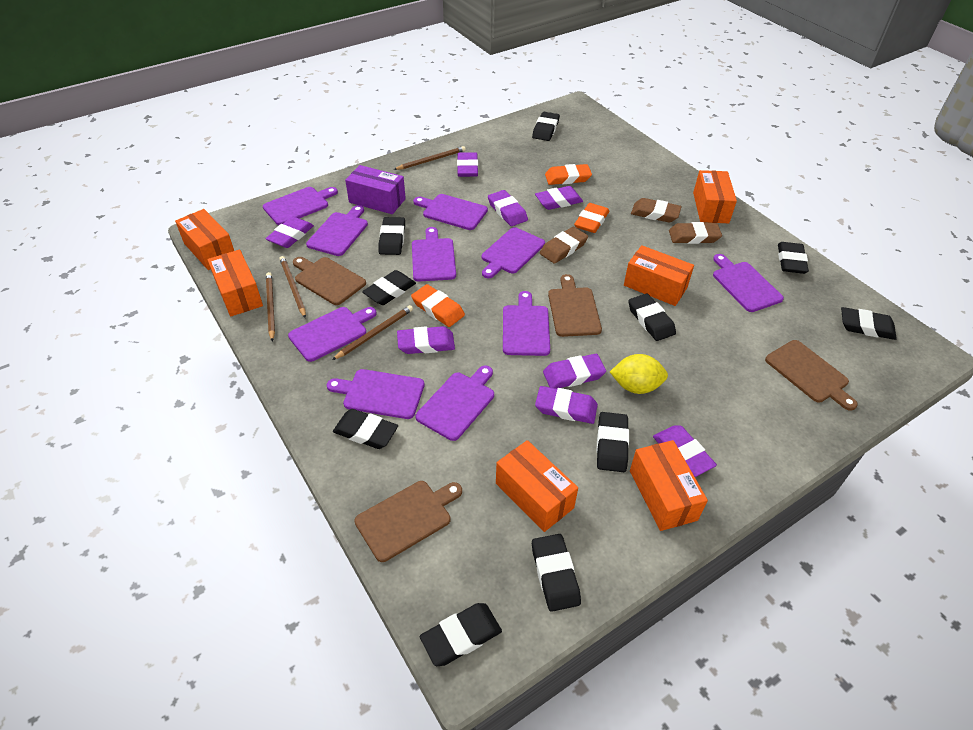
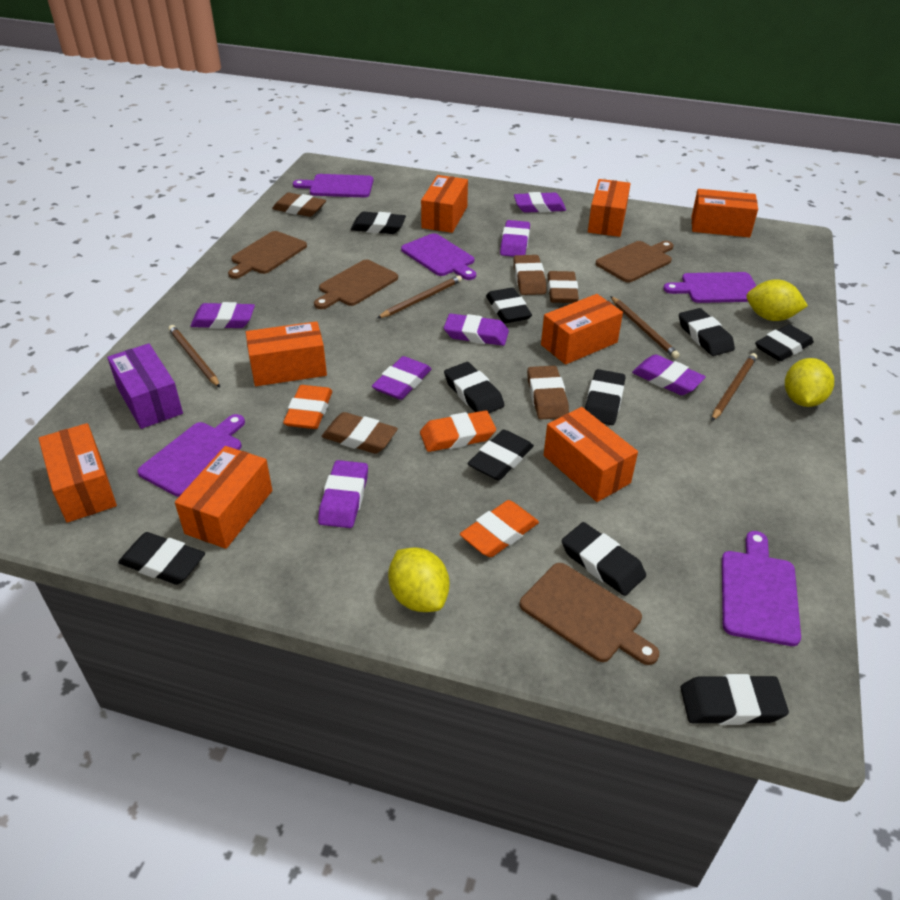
brown eraser: [540,227,588,264] [631,198,682,223] [669,222,722,244] = 3 -> [272,193,326,217] [322,412,398,454] [514,255,547,295] [527,366,569,419] [547,271,579,303] = 5
orange box: [175,209,234,270] [207,249,263,317] [496,440,578,532] [624,245,694,306] [630,440,708,531] [693,170,737,223] = 6 -> [39,423,117,523] [175,446,272,549] [246,321,327,386] [421,175,468,233] [541,294,623,365] [544,407,638,502] [588,179,631,237] [692,189,758,238] = 8
purple cutting board: [263,187,338,225] [288,307,377,362] [306,205,368,256] [327,369,425,419] [412,227,456,281] [413,194,488,230] [415,366,494,441] [482,227,545,278] [503,291,550,356] [713,254,784,312] = 10 -> [137,414,245,497] [293,174,373,198] [401,233,476,280] [664,272,756,303] [722,531,801,646] = 5
purple eraser: [266,216,314,248] [397,326,455,354] [457,152,478,177] [488,190,528,226] [535,186,583,210] [535,386,598,424] [543,354,606,389] [653,425,717,477] = 8 -> [190,302,255,329] [318,460,368,528] [372,356,431,400] [444,313,509,346] [500,220,530,257] [514,192,566,213] [632,354,706,395] = 7
yellow lemon: [610,354,668,394] = 1 -> [388,547,450,612] [746,279,808,321] [785,358,834,407] = 3

